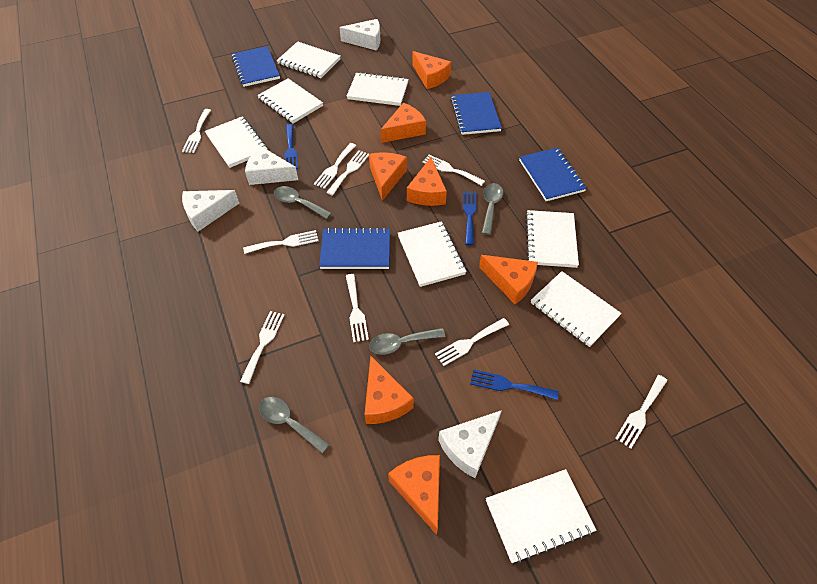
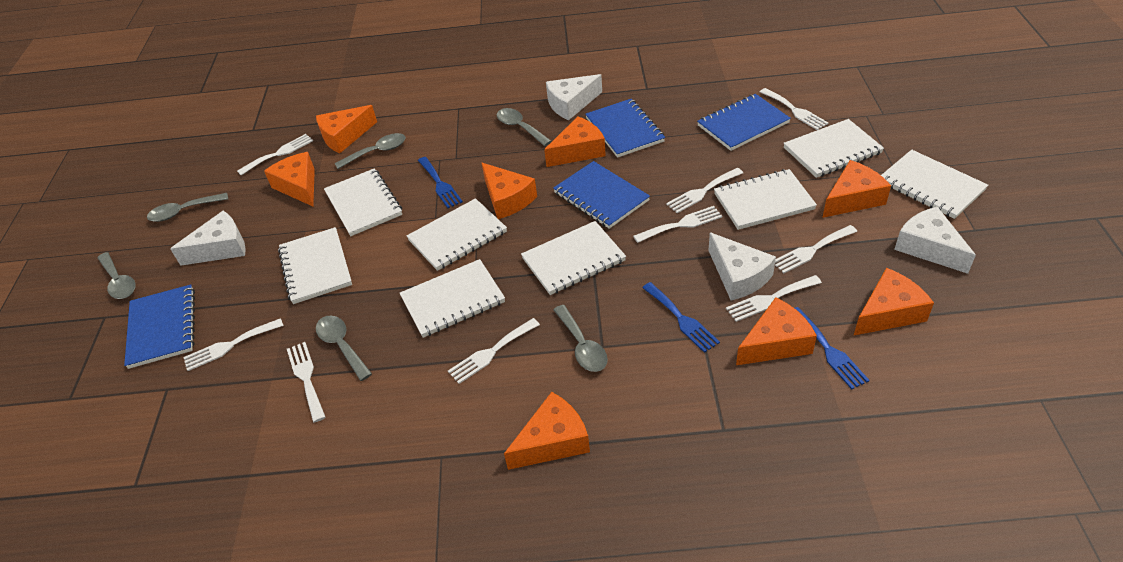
grey spoon: [259,397,330,453] [274,186,332,219] [369,328,445,355] [482,183,503,235] = 4 -> [97,252,136,299] [147,193,228,222] [316,316,372,381] [334,133,406,169] [497,108,552,146] [553,305,608,372] = 6
orange cheese: [364,356,414,424] [369,152,407,201] [381,103,426,143] [388,455,440,535] [407,157,447,206] [412,51,451,89] [479,255,538,304] = 7 -> [264,152,315,206] [316,105,377,153] [482,163,537,219] [504,392,590,470] [544,116,606,167] [736,297,817,365] [822,160,891,218] [854,268,934,335] = 8

